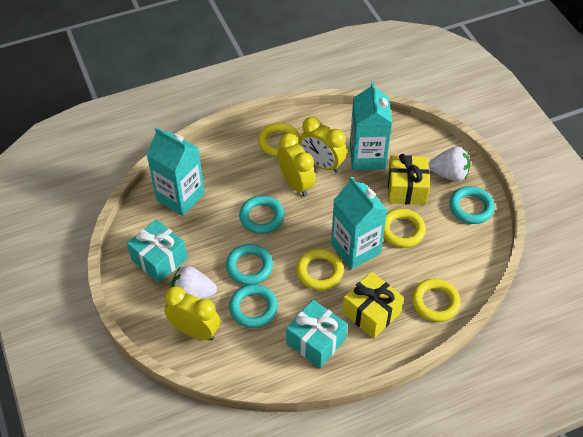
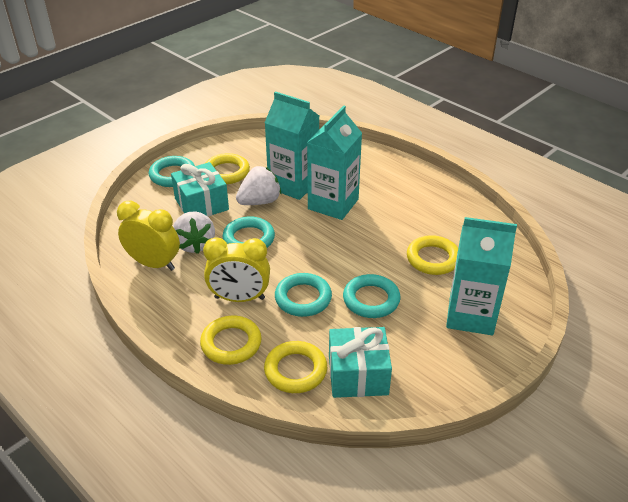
yellow clock: [165,286,220,341] [278,133,315,197] [300,117,347,173] = 3 -> [117,201,180,271] [203,237,270,302] = 2
yellow gift: [342,272,404,339] [388,154,430,205] = 2 -> none = 0

